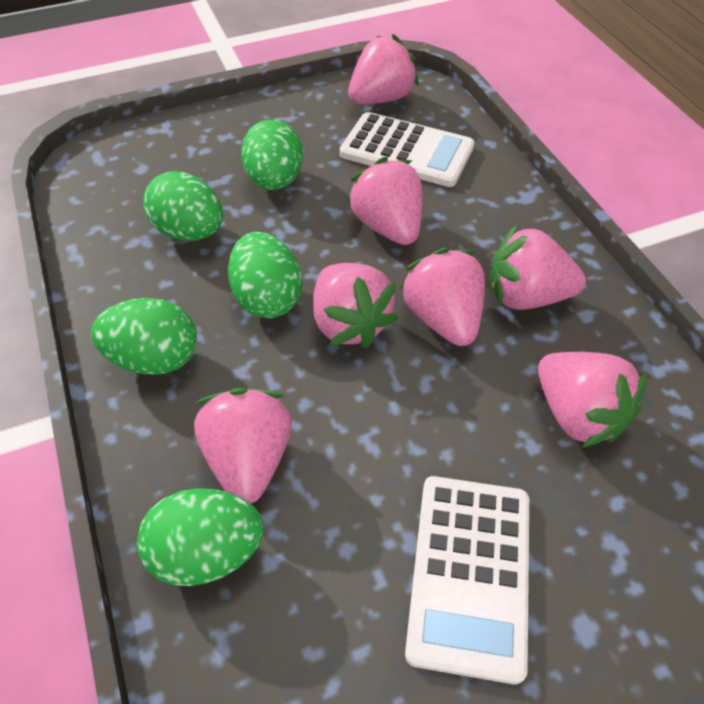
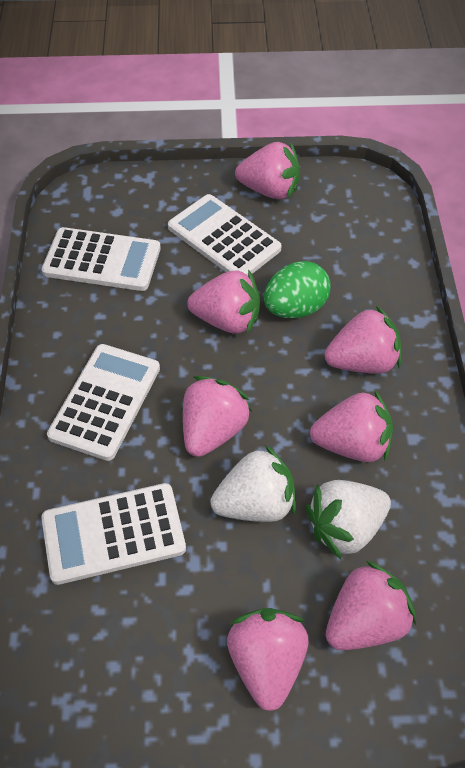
green egg: [91,298,197,375] [137,488,264,586] [143,171,223,241] [228,232,302,318] [241,119,303,190] = 5 -> [264,261,331,318] = 1
white calculator: [340,112,475,187] [405,476,529,684] = 2 -> [41,483,186,585] [42,227,161,291] [47,344,160,461] [168,194,282,275] = 4
white strawberry: none = 0 -> [211,445,296,522] [306,480,391,559] = 2

